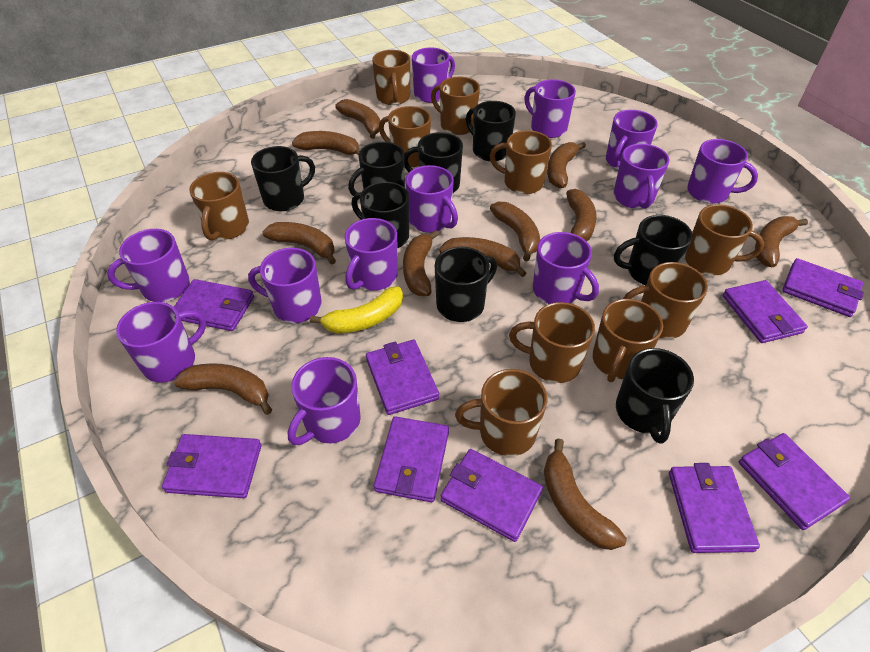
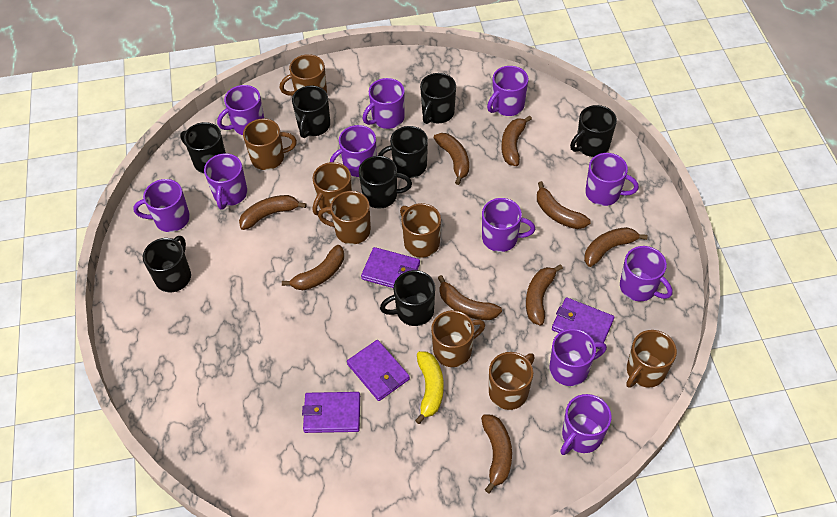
brown banana: [174,363,272,415] [262,222,336,265] [292,131,360,156] [335,99,380,139] [403,230,439,296] [439,237,526,277] [490,202,540,262] [544,439,627,550] [547,142,586,188] [566,189,597,241] [755,216,808,267] = 11 -> [239,195,307,230] [282,245,344,290] [434,133,469,185] [438,275,502,320] [481,414,512,493] [501,115,532,166] [526,264,563,326] [537,181,591,229] [584,227,648,267] = 9
brown mug: [189,172,249,241] [372,50,410,105] [379,106,431,167] [431,77,480,135] [455,369,547,456] [490,130,552,194] [509,302,595,383] [592,299,663,382] [623,262,708,339] [685,204,764,275] = 10 -> [243,118,297,170] [280,54,327,96] [313,162,352,215] [318,191,371,245] [400,203,441,258] [431,310,485,367] [489,352,535,410] [626,330,677,388] = 8
purple mug: [107,229,190,302] [116,302,206,383] [248,248,322,323] [288,357,361,445] [345,218,398,291] [406,165,458,233] [412,47,455,103] [524,79,576,138] [533,232,599,304] [606,110,658,170] [613,144,669,209] [687,139,758,204] = 12 -> [133,179,190,232] [204,153,248,210] [217,85,264,135] [330,125,377,177] [362,78,405,129] [482,198,535,252] [487,66,528,116] [549,329,607,386] [560,394,612,455] [585,153,639,206] [620,246,673,301] = 11
purple wallet: [162,434,262,498] [174,279,254,331] [366,340,439,415] [374,416,449,502] [440,449,543,542] [669,463,760,553] [723,280,808,343] [739,433,850,530] [782,258,864,317] = 9 -> [302,392,360,433] [347,340,410,401] [361,247,420,288] [552,297,614,349] = 4

